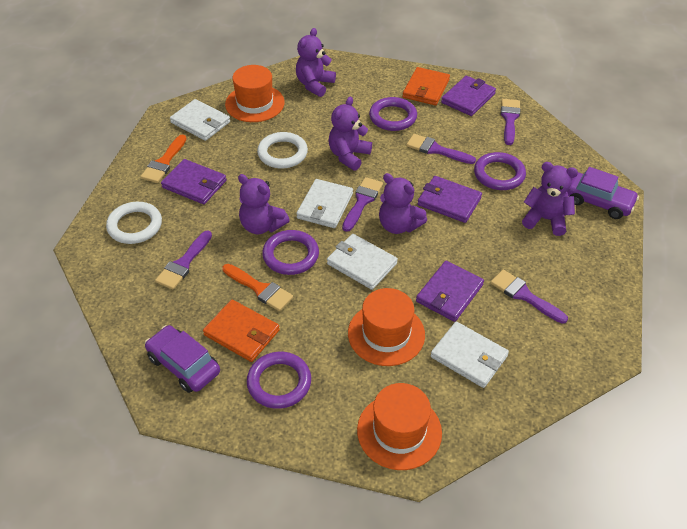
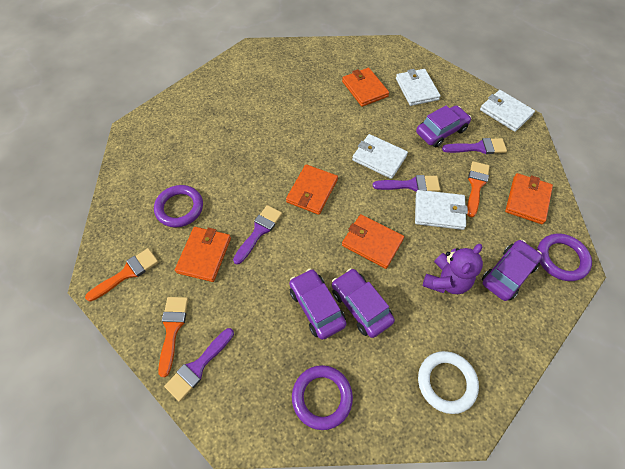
orange brush: [140,135,187,183] [222,264,293,311] = 2 -> [85,248,158,302] [158,297,188,377] [467,161,490,217] = 3
orange hat: [225,65,285,122] [348,288,425,366] [357,383,442,470] = 3 -> none = 0
orange wallet: [203,300,280,362] [402,67,450,106] = 2 -> [175,227,231,282] [286,164,338,215] [342,68,389,107] [342,214,404,269] [505,173,553,224] = 5
purple brush: [155,231,212,290] [342,177,383,232] [406,134,476,164] [491,270,568,324] [501,99,520,145] = 5 -> [164,328,234,402] [233,205,282,264] [373,175,440,192] [442,138,507,154] = 4
purple car: [145,325,220,393] [567,167,639,219] = 2 -> [289,269,346,340] [332,268,395,338] [416,105,471,147] [482,240,542,301] = 4
purple ring: [247,352,311,409] [262,230,319,275] [369,97,417,131] [474,152,526,190] = 4 -> [154,185,203,227] [292,365,353,430] [537,234,592,281] = 3
purple teddy bear: [238,174,290,234] [296,28,336,97] [328,97,372,171] [379,173,427,234] [522,162,578,236] = 5 -> [423,244,483,294] = 1
purple wallet: [161,159,227,204] [416,261,484,322] [418,176,482,223] [441,76,496,116] = 4 -> none = 0
white ring: [106,202,162,244] [257,132,308,168] = 2 -> [418,351,479,414] = 1

